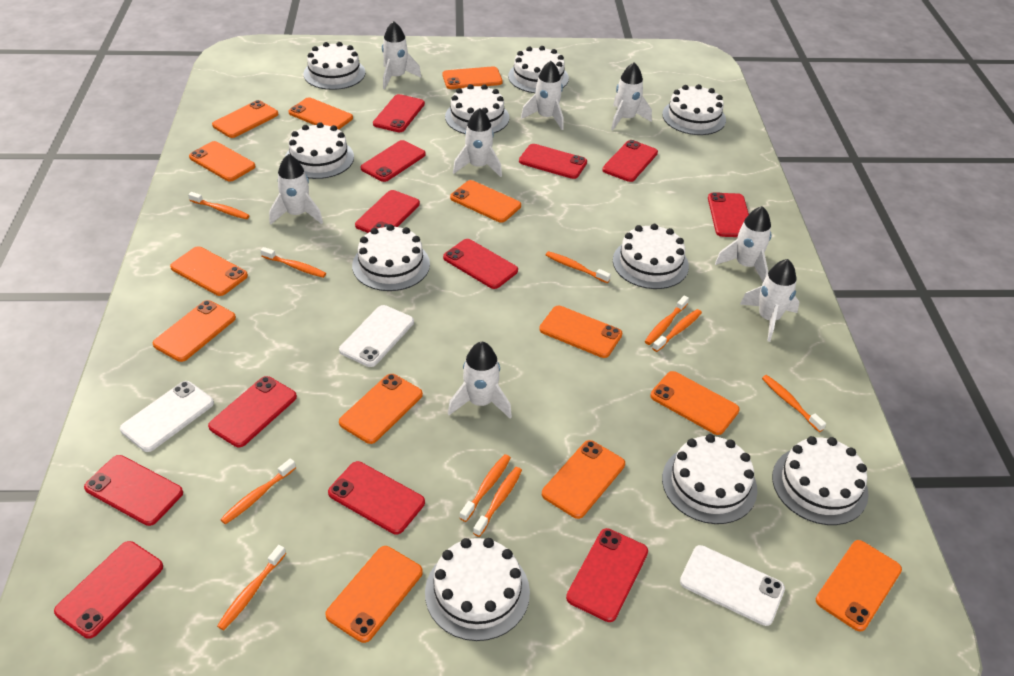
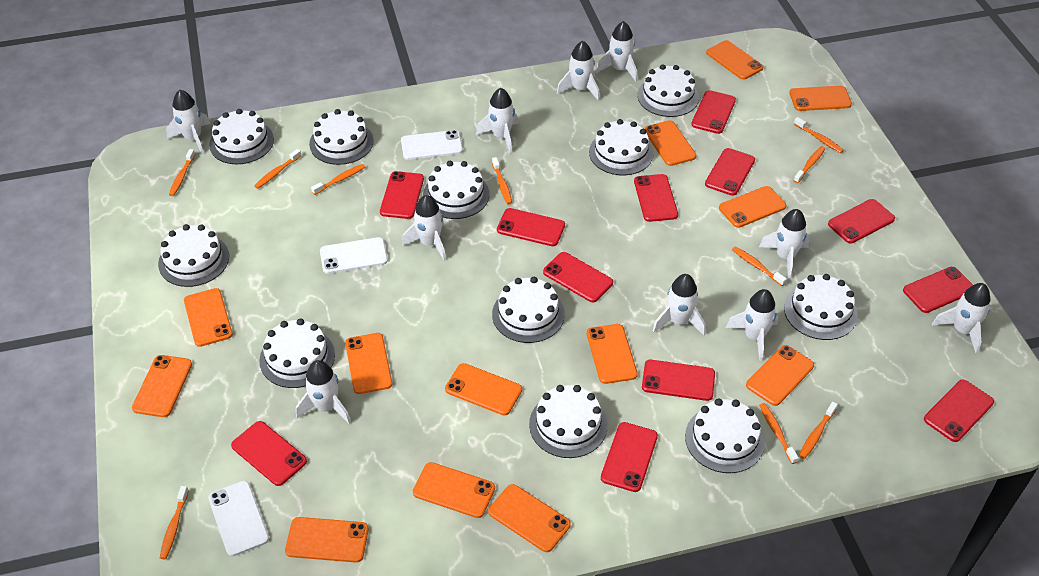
white cake: [285,122,354,179] [304,42,365,90] [352,224,430,291] [425,538,530,641] [445,84,509,134] [508,46,569,93] [613,224,689,289] [662,84,726,135] [662,434,757,524] [772,436,869,525] = 10 -> [158,224,229,287] [209,109,274,164] [259,319,335,388] [309,109,373,165] [423,161,489,219] [492,277,565,343] [529,385,607,458] [589,119,653,175] [637,64,699,117] [685,398,765,473] [784,274,858,340] = 11
white rocket: [269,154,323,225] [382,21,422,89] [448,342,512,418] [453,108,502,177] [521,61,564,130] [611,63,652,130] [715,206,771,282] [740,259,800,342] = 8 -> [166,90,210,154] [296,360,351,423] [402,195,446,261] [476,88,518,153] [557,41,600,101] [596,21,637,82] [653,274,705,335] [726,289,778,361] [759,209,810,278] [932,283,991,354] = 10

